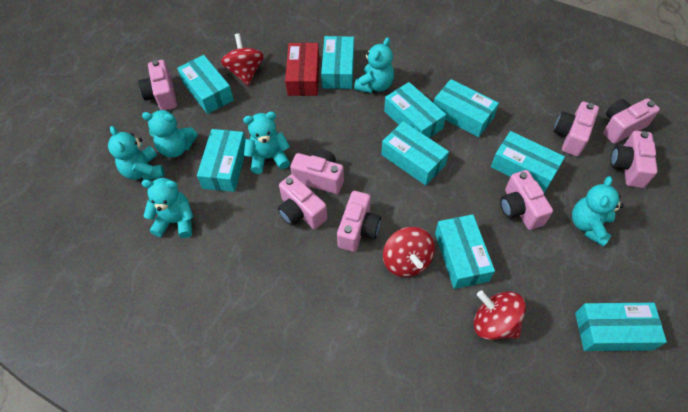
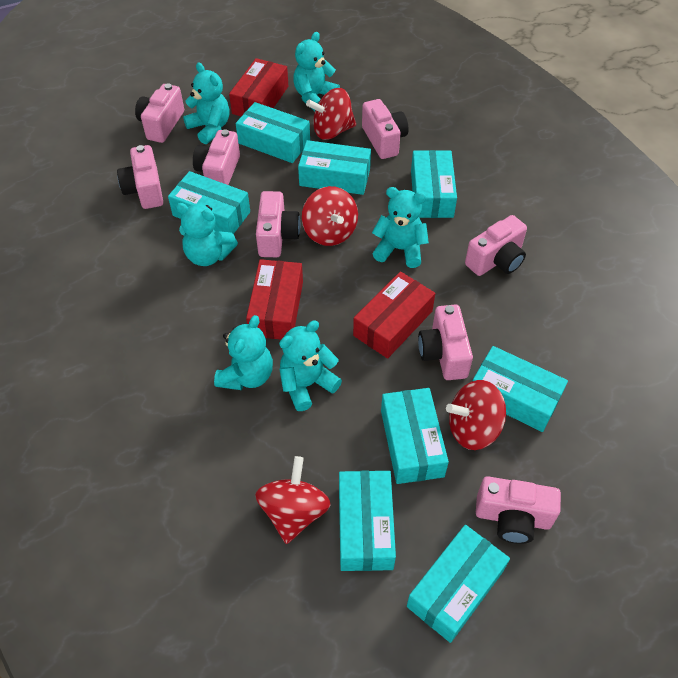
red box: [285,43,319,96] = 1 -> [229,58,288,117] [246,259,303,339] [353,272,435,359] = 3
red spinning top: [221,33,264,85] [383,227,435,277] [474,290,526,340] = 3 -> [255,456,331,544] [302,186,358,246] [306,88,356,140] [446,380,506,450] = 4
turquoise box: [177,55,234,114] [197,129,246,192] [321,36,354,89] [381,121,449,186] [384,82,446,138] [434,79,499,137] [435,214,495,289] [491,131,565,193] [575,303,667,351] = 9 -> [168,171,250,234] [236,102,310,163] [298,140,371,195] [339,471,396,571] [381,388,449,484] [407,525,510,643] [411,150,457,218] [473,346,568,432] = 8

